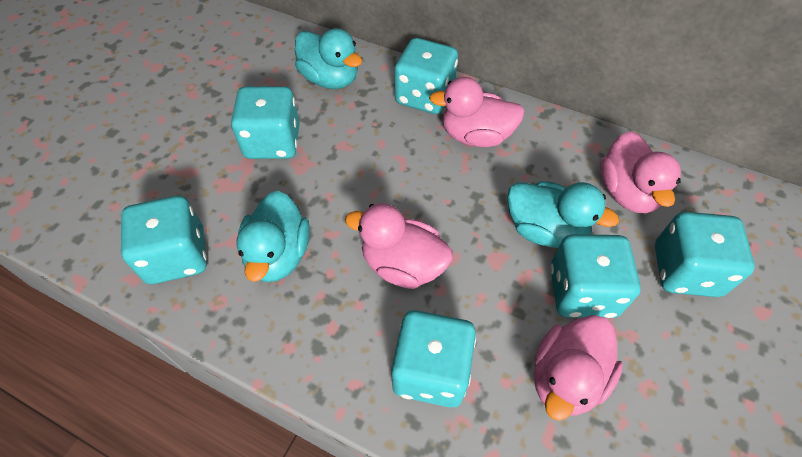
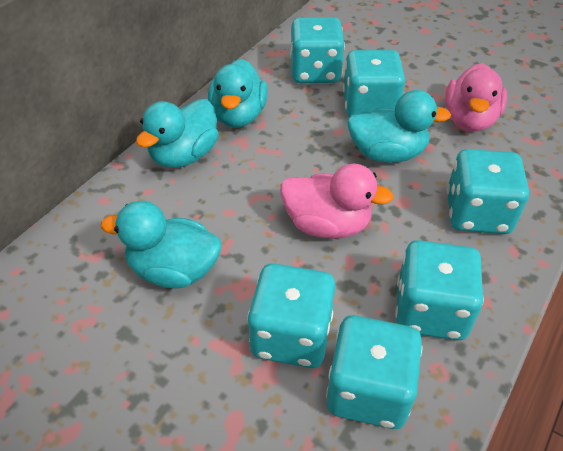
pink duck: [345,203,453,289] [429,77,525,147] [534,315,623,421] [600,131,681,214] = 4 -> [280,164,394,239] [445,63,507,131] = 2
turquoise duck: [236,191,310,282] [295,28,362,89] [507,181,619,248] = 3 -> [101,201,221,289] [136,99,219,168] [208,59,268,128] [347,90,451,163] = 4

